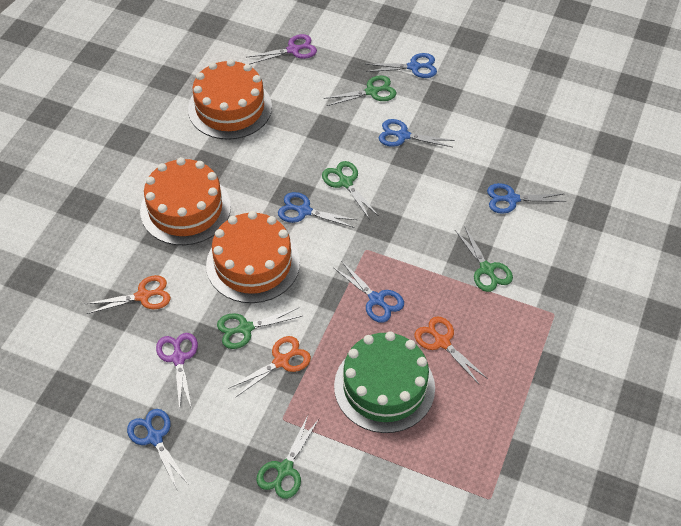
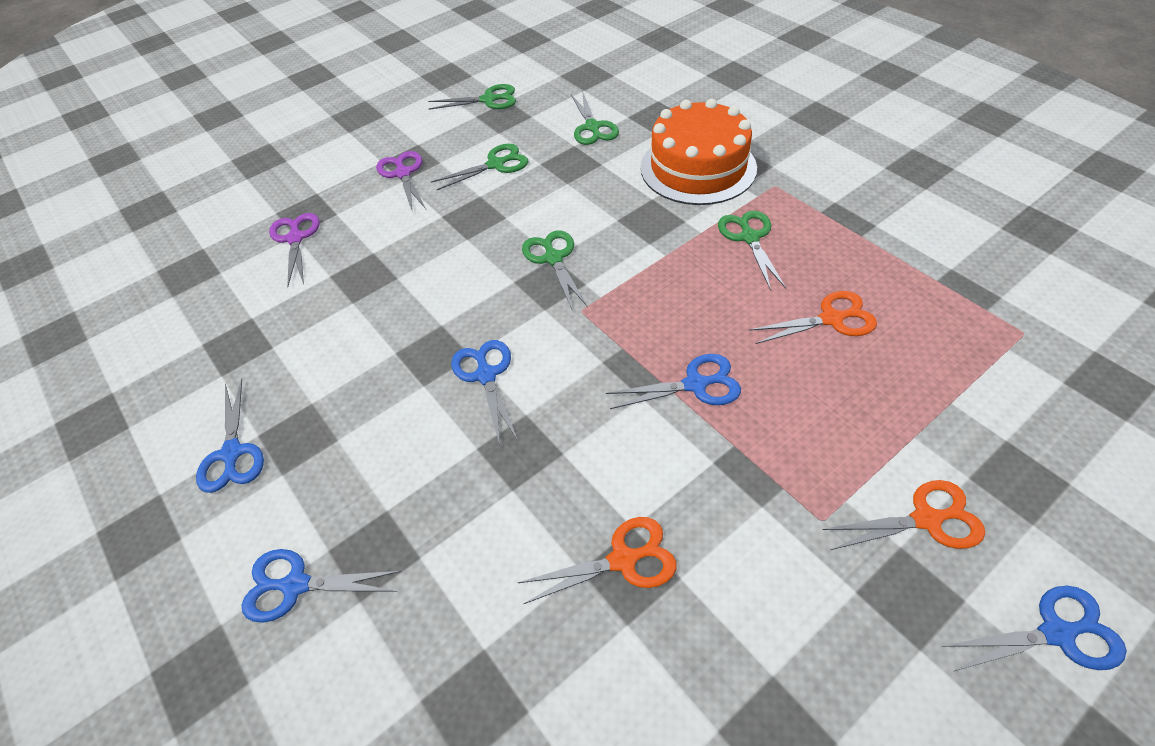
blue scissors: [127,409,189,489] [278,192,357,228] [333,262,404,323] [366,53,437,78] [379,119,455,147] [487,183,566,214] = 6 -> [196,378,264,493] [242,549,402,623] [451,340,518,444] [606,354,741,409] [941,586,1127,671] = 5
green cake: [334,331,435,433] = 1 -> none = 0
orange cake: [140,157,231,245] [188,59,272,140] [206,211,300,303] = 3 -> [641,99,757,205] = 1

